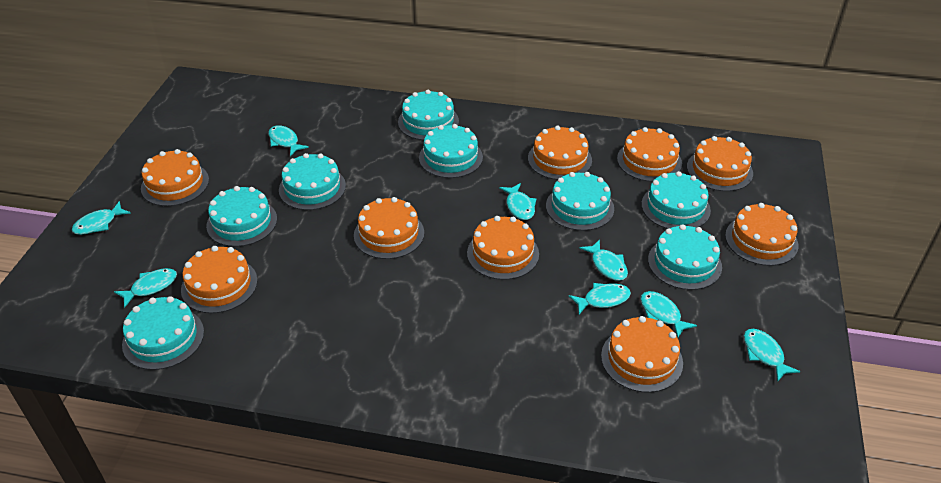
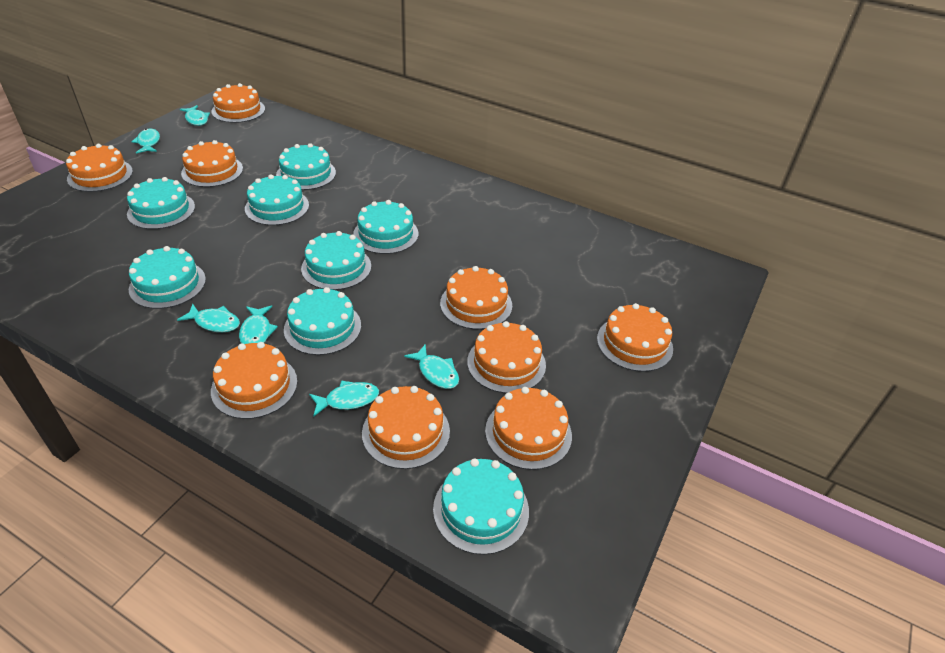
turquoise fish: [72,201,131,235] [114,268,177,308] [268,126,309,156] [499,183,537,220] [569,283,631,314] [579,239,628,281] [640,291,697,338] [744,329,801,382] = 8 -> [131,129,160,153] [177,304,240,332] [180,105,210,126] [239,306,278,344] [309,381,379,417] [404,344,459,389] = 6

